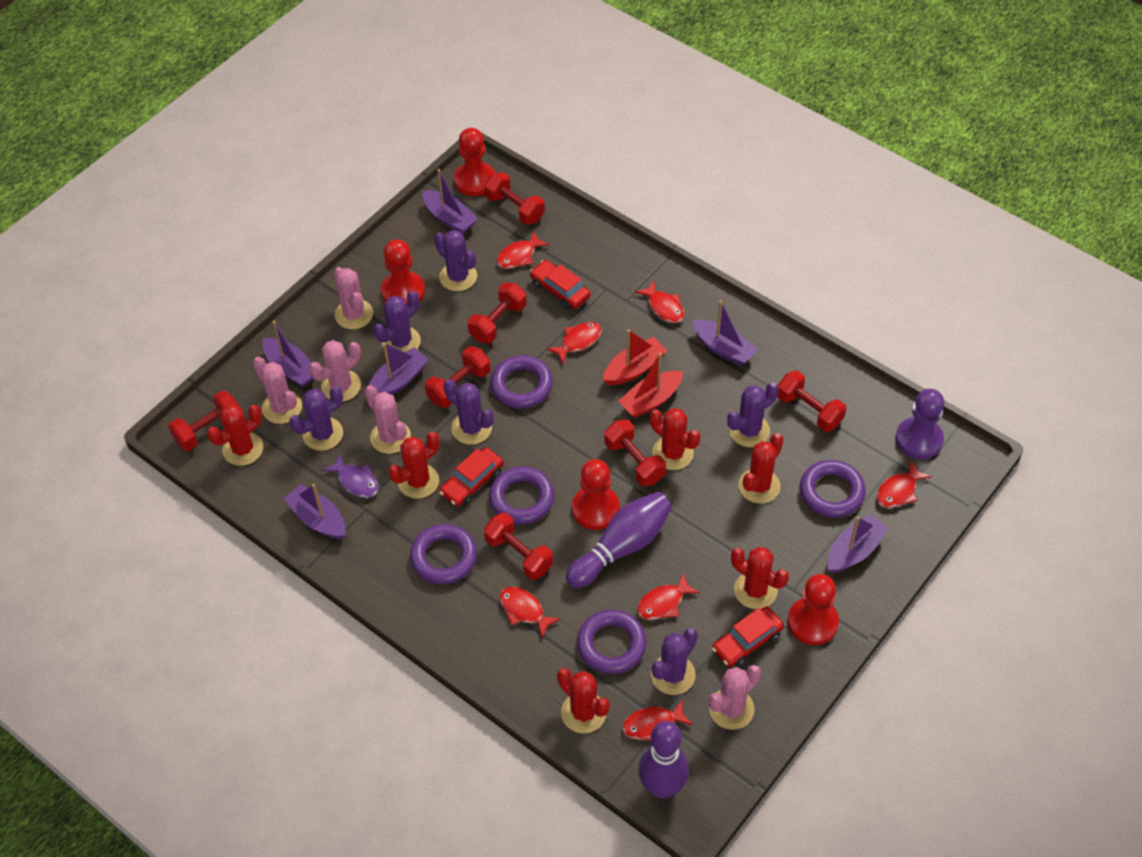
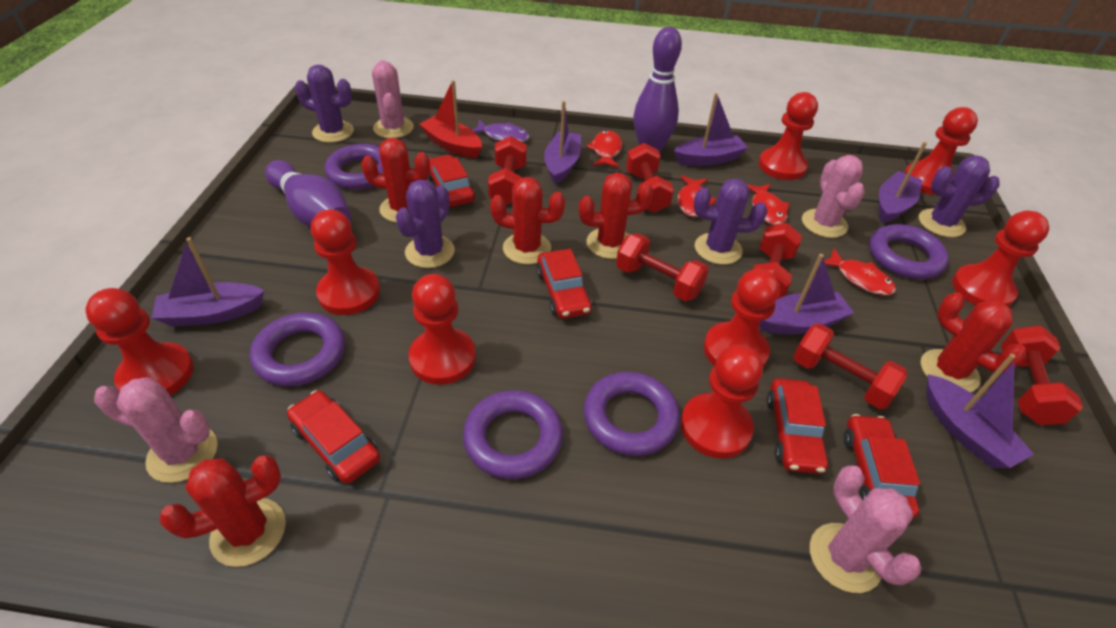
pink cactus: [253,357,302,424] [309,340,361,402] [334,267,373,329] [364,385,411,454] [708,665,761,730] = 5 -> [94,377,218,483] [372,60,414,138] [802,155,865,238] [810,466,921,593] = 4
purple cactus: [289,386,343,451] [374,291,421,353] [434,230,477,291] [444,379,494,445] [651,628,698,695] [727,382,779,447] = 6 -> [295,65,354,143] [396,180,455,268] [694,179,767,265] [919,156,1000,237] = 4
purple pawn: [896,389,944,459] = 1 -> none = 0
red boat: [603,329,667,385] [618,353,683,418] = 2 -> [419,80,482,158] = 1
red cactus: [207,404,263,466] [388,432,439,499] [557,668,610,733] [650,408,700,470] [731,547,789,609] [739,433,783,503] = 6 -> [159,455,286,567] [361,138,430,223] [490,177,565,264] [579,173,653,259] [920,292,1026,392] = 5
red car: [439,447,504,507] [530,260,590,309] [712,606,784,667] = 3 -> [287,390,380,484] [428,155,475,207] [536,249,592,319] [766,378,828,474] [844,414,920,519] = 5
red dumbbell: [168,390,239,451] [425,346,490,408] [468,282,527,343] [484,172,545,225] [484,513,553,580] [604,419,666,486] [777,370,846,432] = 7 -> [488,136,527,205] [616,233,709,301] [626,143,674,213] [753,223,802,299] [793,323,908,409] [1001,326,1083,425] = 6
red fish: [497,232,550,269] [499,587,561,638] [547,322,602,364] [622,700,693,741] [635,281,685,323] [637,573,700,620] [876,461,931,508] = 7 -> [586,130,622,168] [677,175,717,217] [747,183,790,225] [824,249,896,295] = 4
red pawn: [381,239,425,305] [454,128,495,196] [572,459,620,530] [788,574,839,645] = 4 -> [85,288,194,395] [311,209,380,315] [409,274,476,385] [681,345,763,459] [704,269,780,367] [759,92,818,180] [904,107,978,195] [952,210,1049,307] = 8

